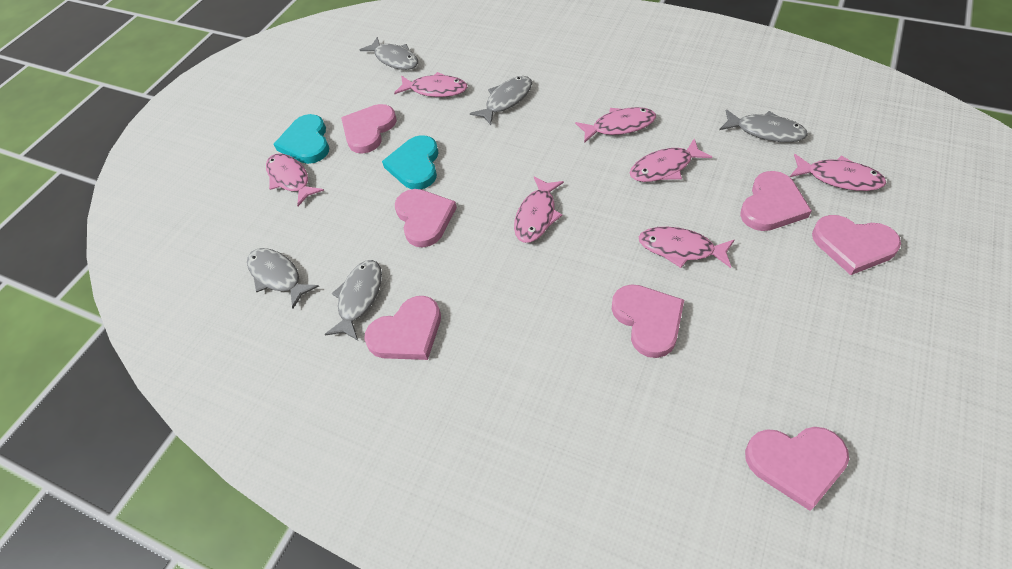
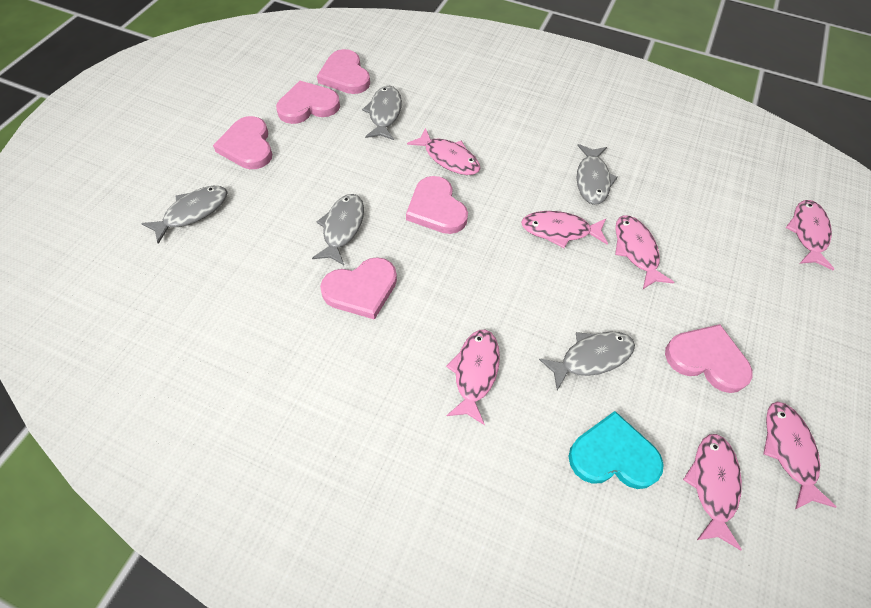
pink heart: [341,104,397,154] [364,296,441,360] [395,189,457,248] [612,284,684,358] [740,171,812,231] [745,427,849,511] [812,215,901,275] = 7 -> [213,116,272,169] [276,81,340,124] [317,49,370,94] [320,257,397,320] [406,176,468,234] [665,324,753,393] = 6
turquoise heart: [274,114,329,164] [382,135,439,189] = 2 -> [568,411,664,489] = 1

